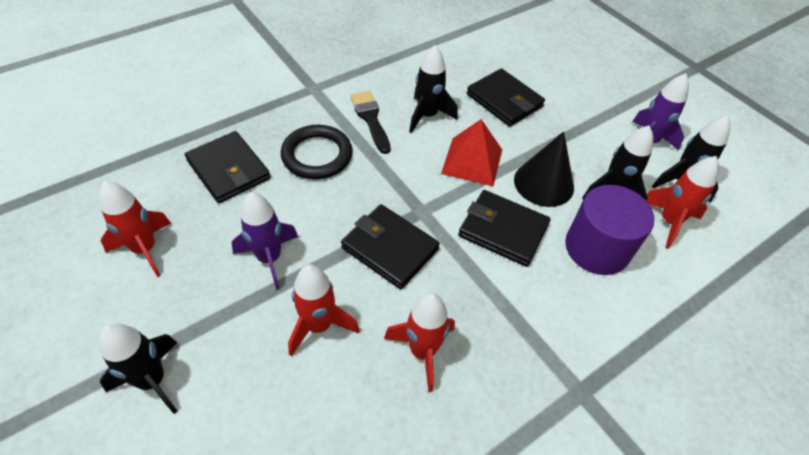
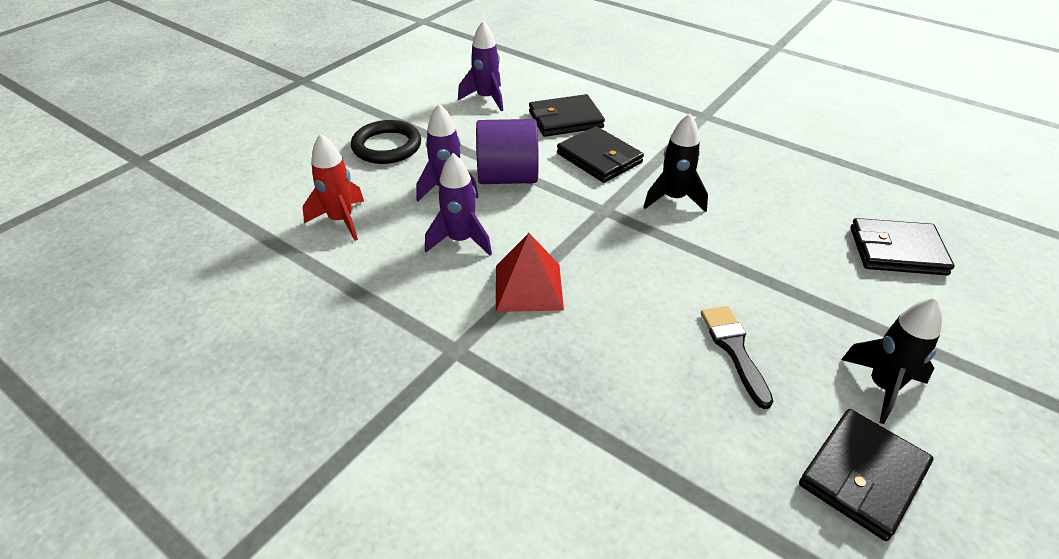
black cone: [514,131,574,207] = 1 -> none = 0
black rocket: [99,323,178,414] [409,45,458,133] [582,125,653,201] [652,116,731,203] = 4 -> [643,113,708,212] [841,297,943,424] = 2
purple rocket: [232,192,298,290] [632,73,689,150] = 2 -> [416,104,479,201] [425,153,492,255] [458,21,503,111] = 3
red rocket: [99,181,171,277] [288,265,359,357] [384,293,455,392] [647,156,719,249] = 4 -> [302,134,364,241] = 1

